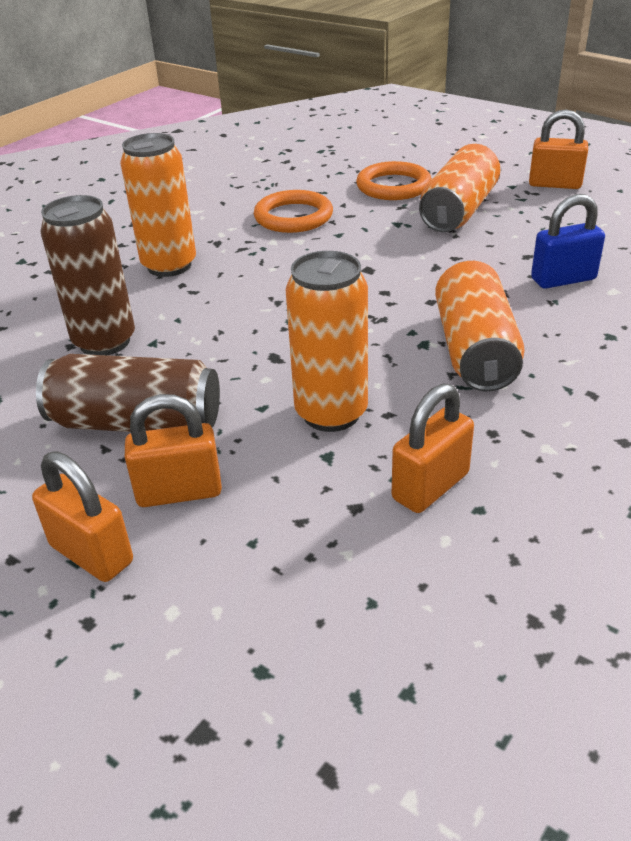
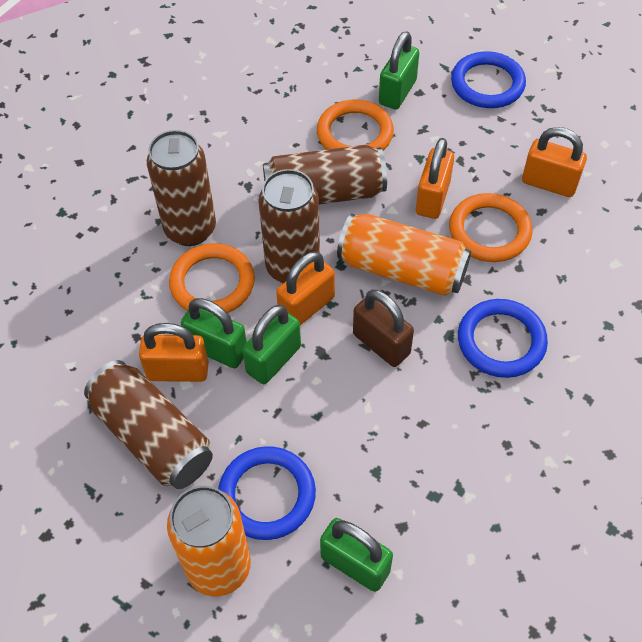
blue padlock: [531,194,605,289] = 1 -> none = 0
blue ring: none = 0 -> [218,446,316,540] [451,51,526,108] [458,299,548,378] = 3
brown can: [36,354,220,432] [41,195,135,355] = 2 -> [84,360,213,489] [147,130,216,246] [258,169,320,283] [263,145,387,204] = 4
brown padlock: none = 0 -> [353,290,414,367] = 1
green padlock: none = 0 -> [181,298,247,368] [242,305,301,384] [320,518,393,592] [379,31,419,109] = 4
orange can: [120,133,196,277] [286,251,368,432] [419,144,501,232] [435,261,525,391] = 4 -> [167,486,251,596] [337,214,471,296] = 2
orange ring: [254,190,333,233] [356,161,432,200] = 2 -> [169,243,255,313] [317,100,394,151] [449,193,532,262] = 3

